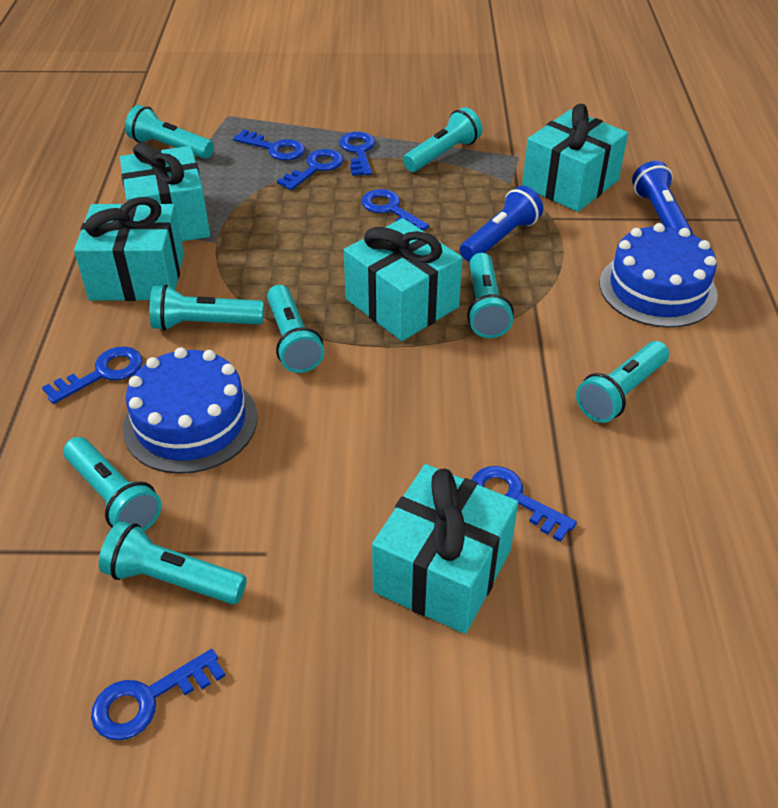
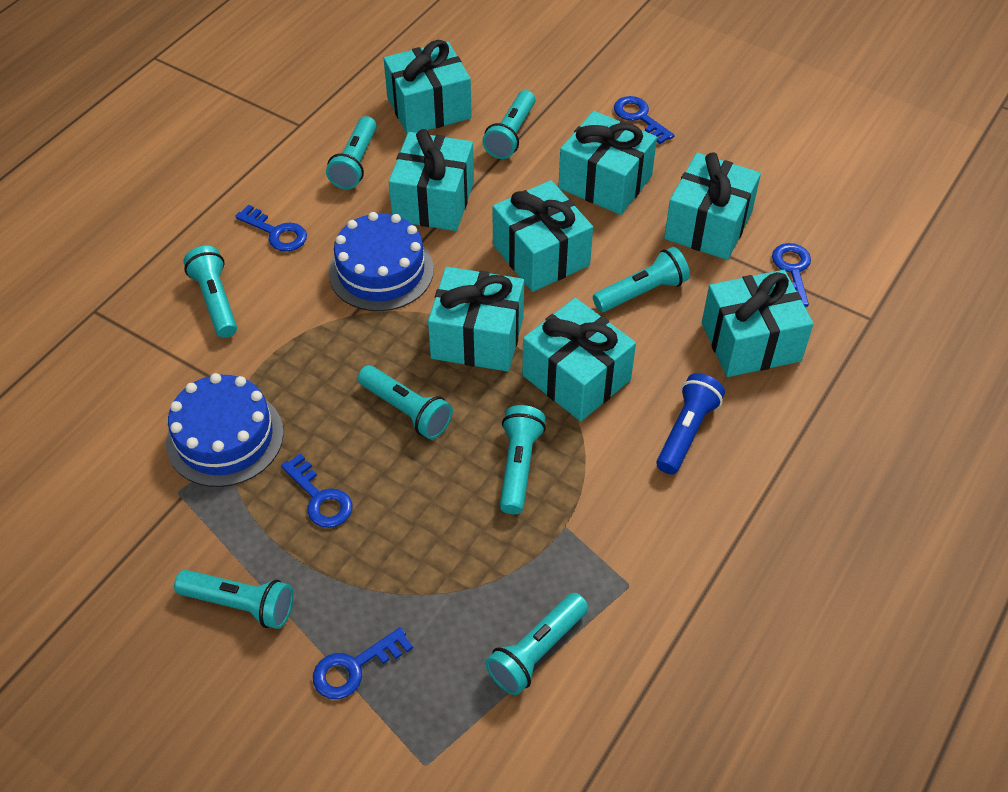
blue flashlight: [460,186,543,262] [632,161,693,234] = 2 -> [656,373,725,475] = 1
blue key: [42,347,143,404] [91,649,225,740] [233,129,305,160] [277,149,343,190] [339,132,375,176] [361,189,429,230] [472,466,577,542] = 7 -> [235,205,307,252] [281,454,352,528] [313,627,413,699] [614,96,675,144] [772,243,811,307] = 5
turquoise gift: [74,197,184,301] [120,142,210,241] [344,218,463,341] [372,464,518,634] [522,104,628,212] = 5 -> [384,40,472,134] [389,129,474,231] [428,267,524,372] [492,180,593,292] [522,298,636,421] [558,111,657,215] [664,152,761,260] [702,270,813,377] = 8

